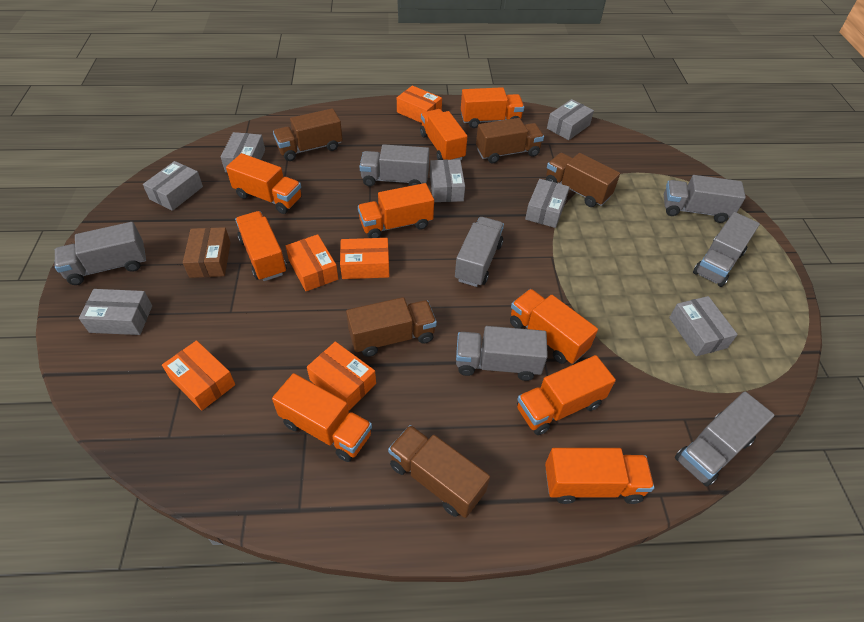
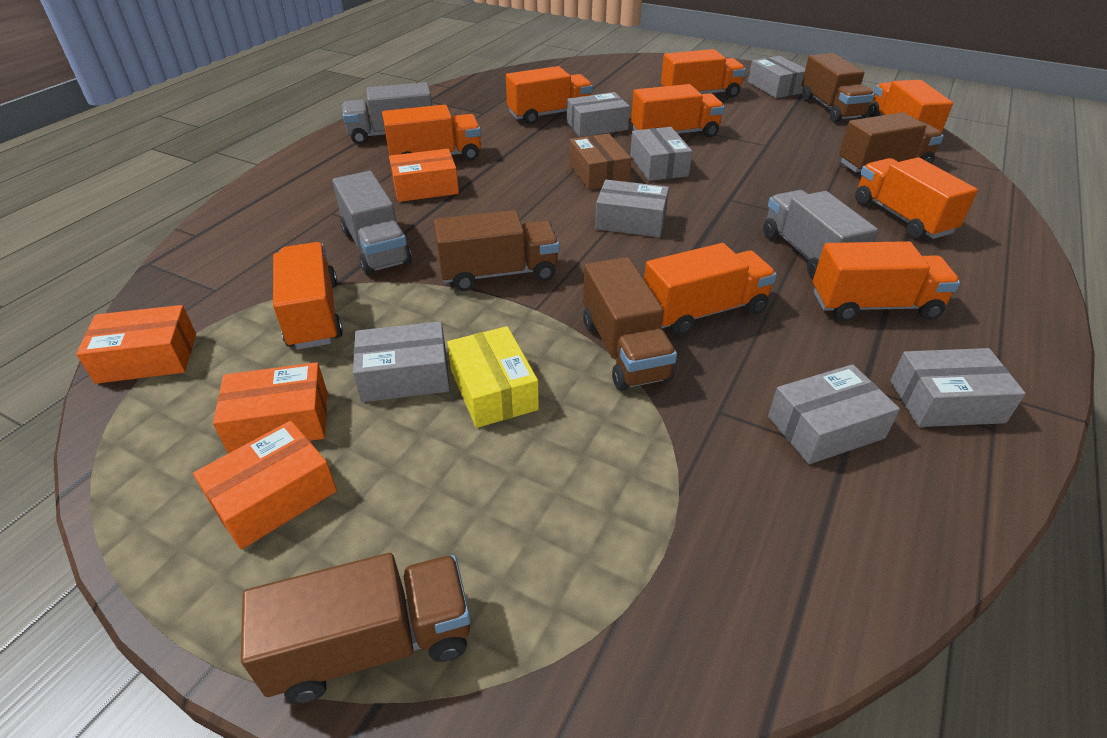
grey truck: [55,222,146,285] [359,144,429,186] [455,217,504,287] [456,326,548,381] [664,175,746,223] [675,391,774,487] [693,212,760,287] = 7 -> [333,171,412,275] [342,82,432,144] [763,190,878,278] = 3
orange box: [162,340,235,411] [286,234,338,291] [307,342,376,411] [340,238,389,279] [397,86,442,123] = 5 -> [76,305,196,384] [193,421,337,549] [213,362,327,453] [389,149,459,202] = 4
yellow box: none = 0 -> [447,326,539,428] = 1

